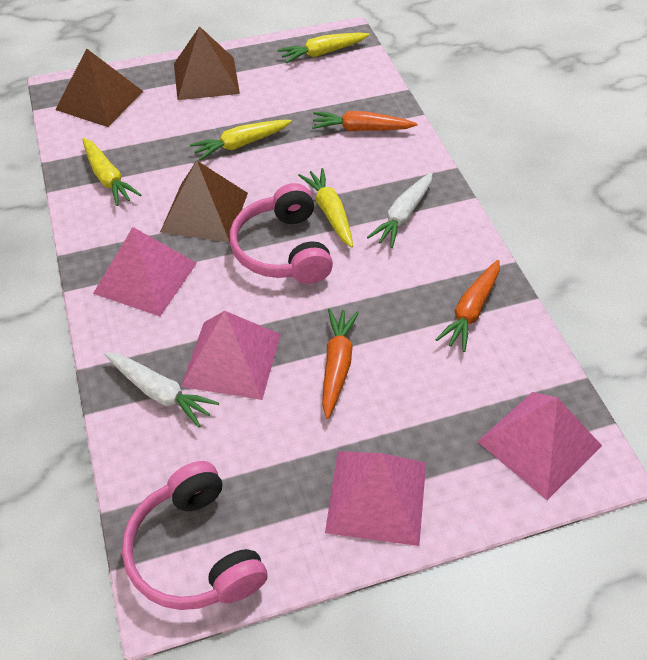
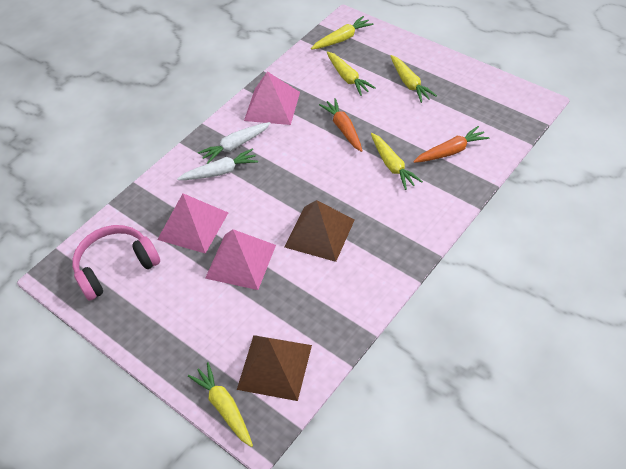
brown pyramid: [55,48,143,127] [160,160,248,242] [174,26,240,100] = 3 -> [237,335,312,401] [285,200,354,262] = 2
orange carrot: [312,111,418,131] [322,309,359,419] [435,260,499,352] = 3 -> [319,98,363,152] [413,126,489,163] = 2
pink headphones: [122,461,268,610] [230,183,333,284] = 2 -> [72,225,160,301] = 1
pink pyramid: [93,227,197,316] [181,311,281,400] [325,451,426,546] [477,392,602,500] = 4 -> [157,193,228,254] [205,229,276,290] [244,71,300,125] = 3
yellow carrot: [82,138,141,206] [190,120,292,161] [278,33,369,63] [298,168,353,248] = 4 -> [188,362,253,447] [311,16,374,50] [327,51,376,96] [371,133,423,190] [390,55,437,103] = 5

